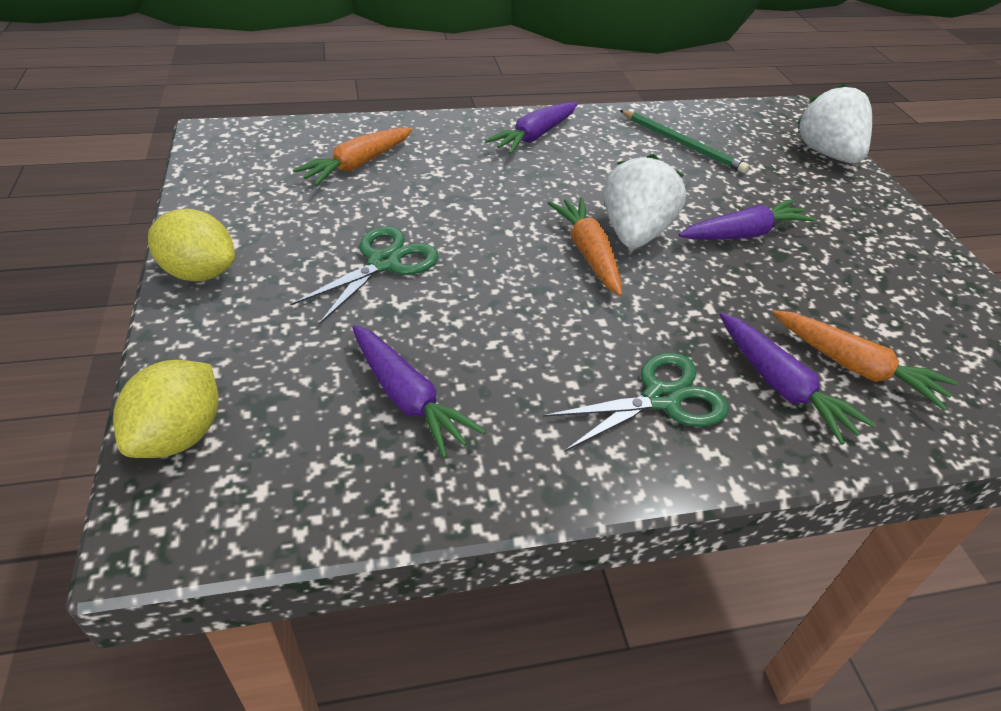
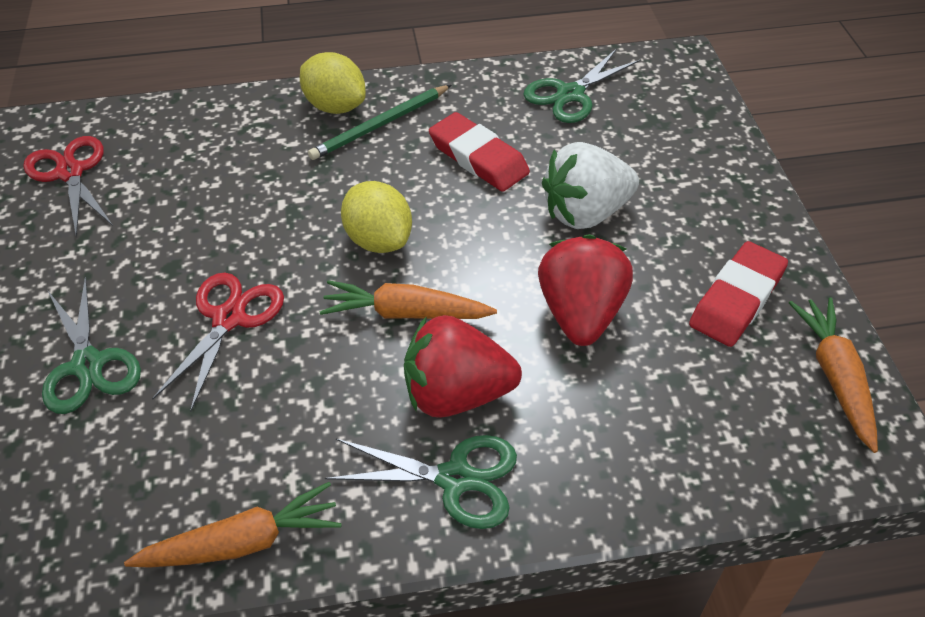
green scissors: [290,226,439,324] [543,353,729,451] = 2 -> [42,276,141,414] [325,435,517,529] [524,48,641,123] = 3
purple carrot: [352,325,486,458] [485,102,577,154] [679,199,815,240] [720,313,875,445] = 4 -> none = 0
red eraser: none = 0 -> [429,112,530,192] [689,241,788,347] = 2
red scissors: none = 0 -> [23,136,113,238] [152,273,284,412] = 2
red strawberry: none = 0 -> [404,315,522,418] [538,234,633,346] = 2
white strawberry: [604,154,686,248] [797,83,872,163] = 2 -> [542,142,639,229] = 1

